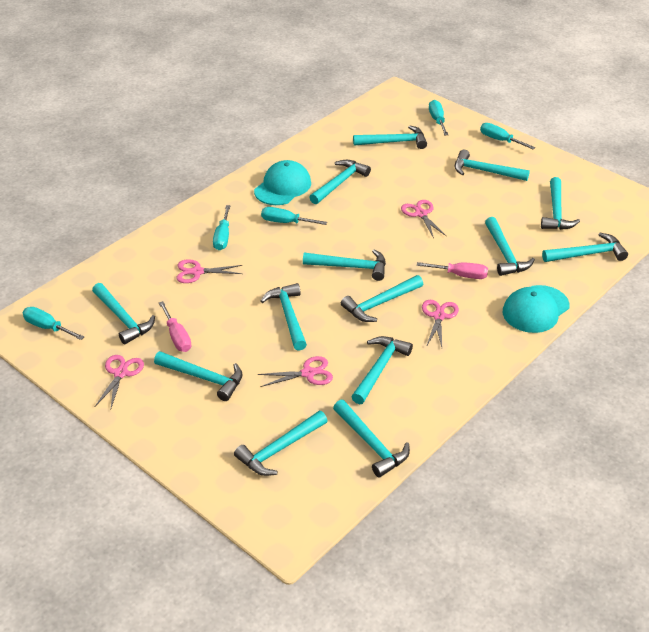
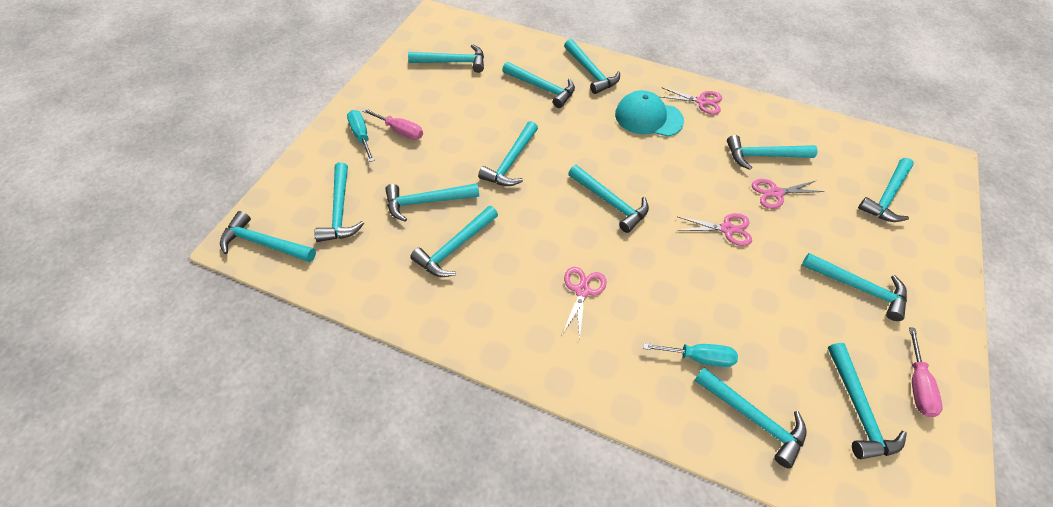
pink scissors: [95,355,144,408] [177,259,243,283] [258,356,333,387] [401,200,446,238] [422,300,459,347] = 5 -> [562,267,607,341] [661,87,722,114] [677,213,752,246] [752,179,825,209] = 4
turquoise cap: [254,160,311,205] [503,285,569,333] = 2 -> [615,90,684,137] = 1
turquoise screwdriver: [23,307,84,340] [213,205,230,250] [261,207,327,225] [429,100,448,136] [480,123,535,149] = 5 -> [347,110,375,162] [643,343,738,367] = 2

